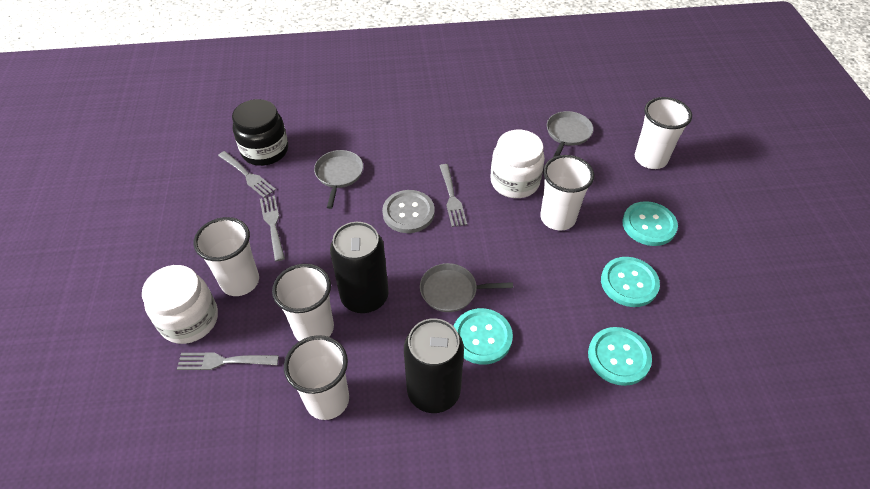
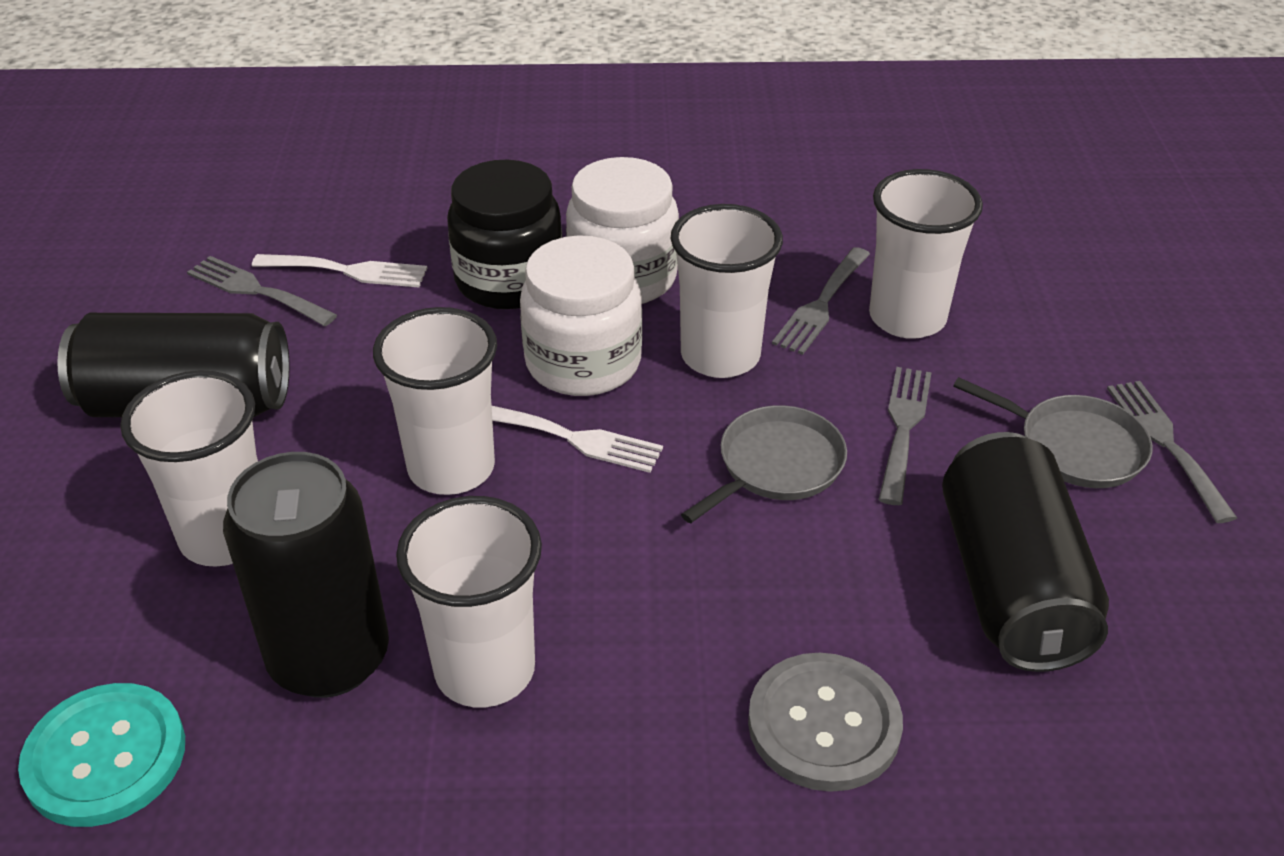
black can: [330,222,389,313] [404,318,464,413] = 2 -> [57,313,290,417] [223,452,389,698] [942,432,1109,672] = 3
grey pan: [314,150,363,209] [420,263,513,312] [547,111,593,157] = 3 -> [681,405,847,523] [953,377,1153,488] = 2
turquoise button: [453,308,513,365] [588,327,652,386] [601,257,660,307] [622,201,678,246] = 4 -> [18,683,185,827] = 1
white fork: none = 0 -> [252,254,428,288] [492,406,663,473] = 2

